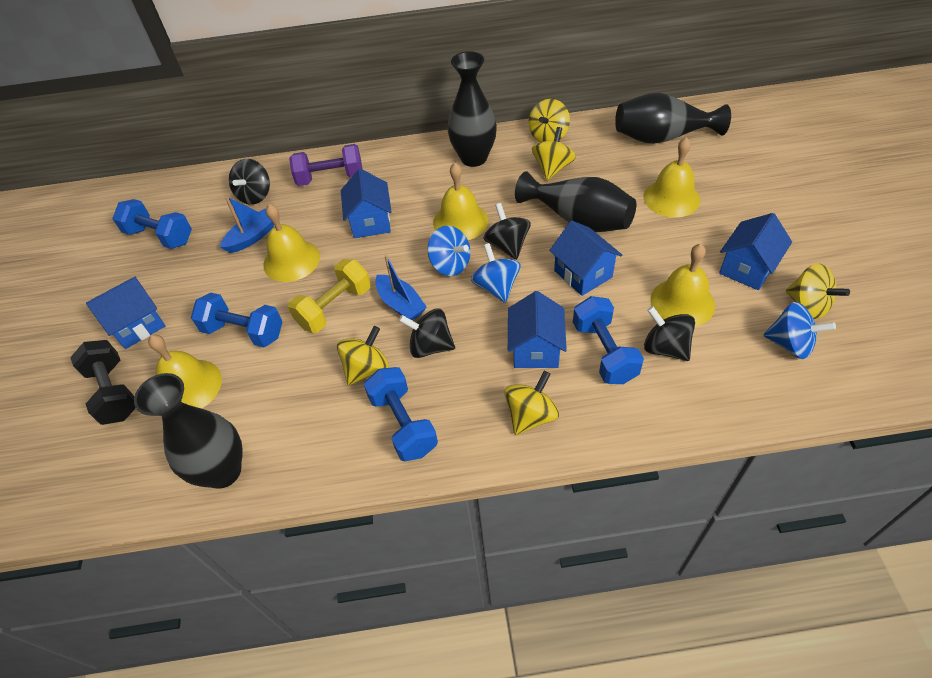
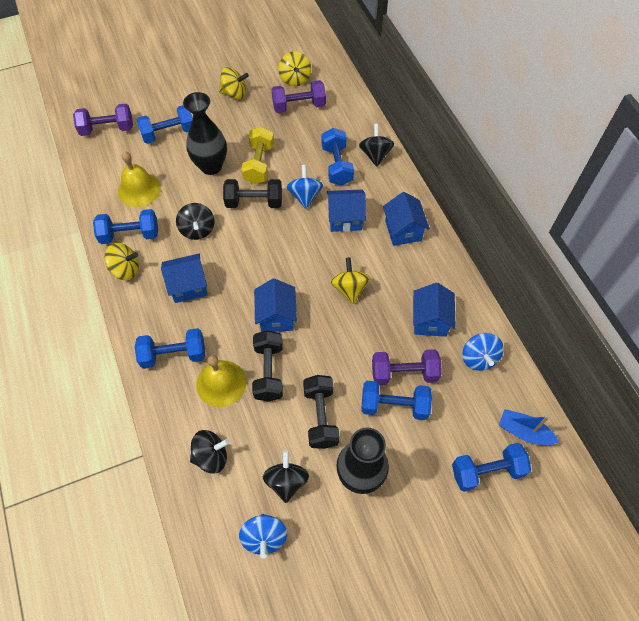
black dumbbell: [70,340,135,425] = 1 -> [223,179,282,208] [252,330,283,402] [303,375,340,449] = 3
black vase: [134,373,243,489] [447,51,497,167] [515,171,636,232] [615,93,731,144] = 4 -> [183,92,227,175] [337,428,389,494] = 2
blue boat: [220,196,274,253] [375,254,427,321] = 2 -> [499,409,559,445] = 1
blue dumbbell: [113,199,192,249] [191,293,283,348] [364,367,438,461] [573,296,644,384] = 4 -> [93,209,158,244] [135,328,205,369] [137,105,193,143] [322,128,354,185] [361,381,432,420] [452,443,531,492] = 6
purple dumbbell: [289,144,362,186] = 1 -> [73,104,133,136] [271,80,326,113] [372,349,442,385] = 3
yellow bell: [148,335,222,409] [263,204,320,282] [433,163,488,240] [644,137,700,218] [650,244,715,327] = 5 -> [118,151,161,207] [196,355,246,407] = 2
yellow spinning top: [337,326,389,385] [504,371,559,435] [529,99,570,142] [532,127,576,180] [786,264,850,319] = 5 -> [105,243,139,280] [219,67,249,99] [279,51,311,86] [331,257,370,304] = 4

